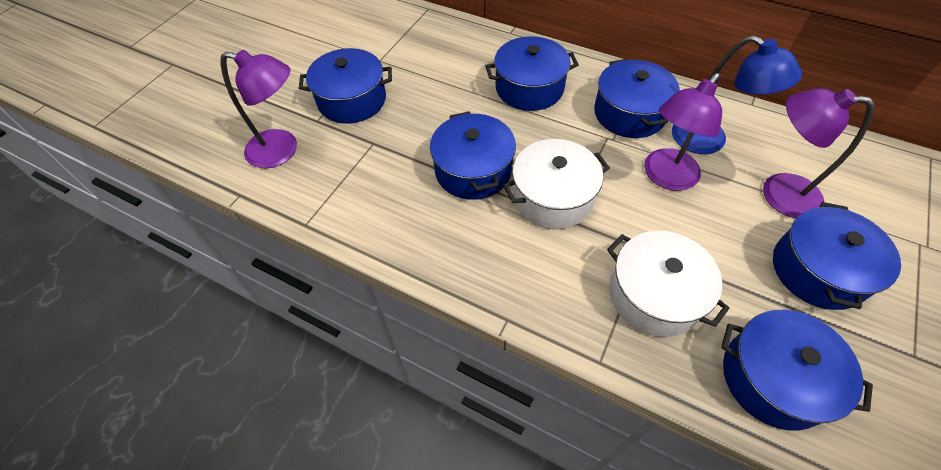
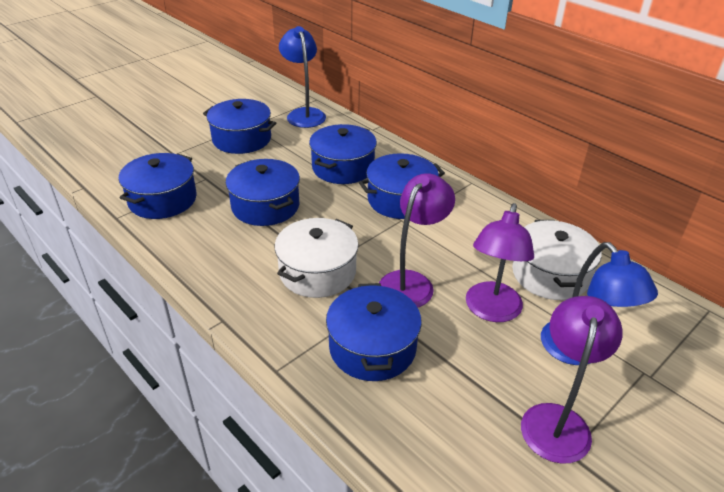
blue lamp: [672,35,802,154] = 1 -> [279,26,326,128] [541,242,658,365] = 2

